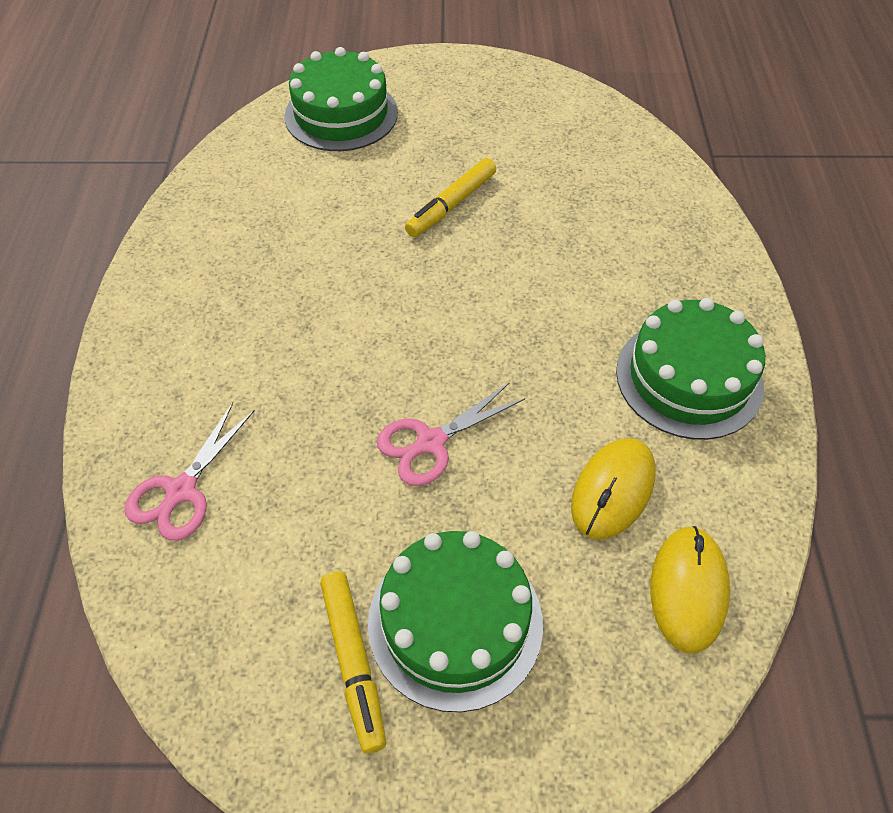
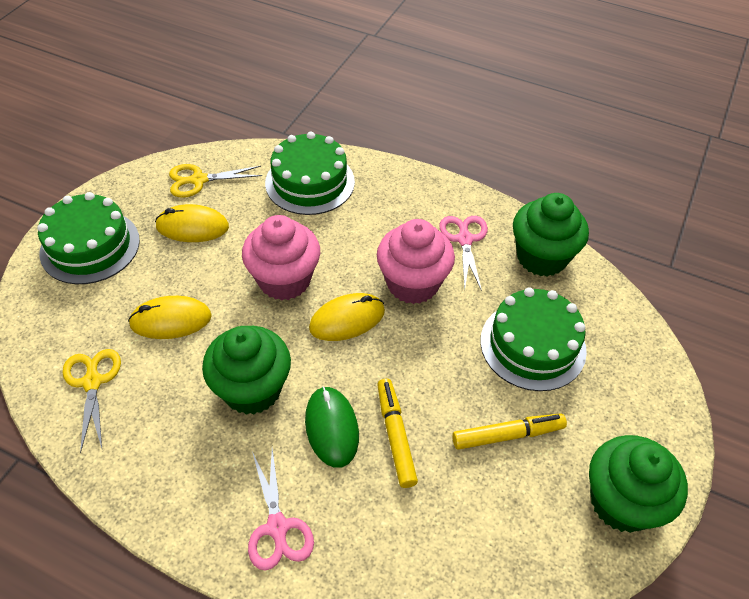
green cupcake: none = 0 -> [202,326,291,415] [513,193,589,276] [589,435,688,533] = 3
green mouse: none = 0 -> [305,386,359,468] = 1
pink cupcake: none = 0 -> [242,215,320,300] [377,219,455,304] = 2
yellow mouse: [571,438,656,540] [650,526,730,653] = 2 -> [128,296,212,339] [155,204,229,242] [309,293,385,341] = 3
yellow scissors: none = 0 -> [63,349,121,453] [169,164,263,198] = 2

